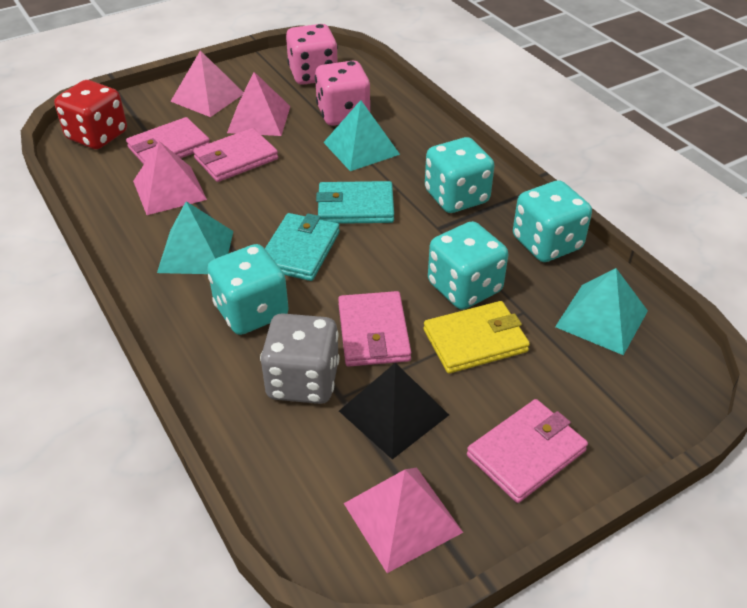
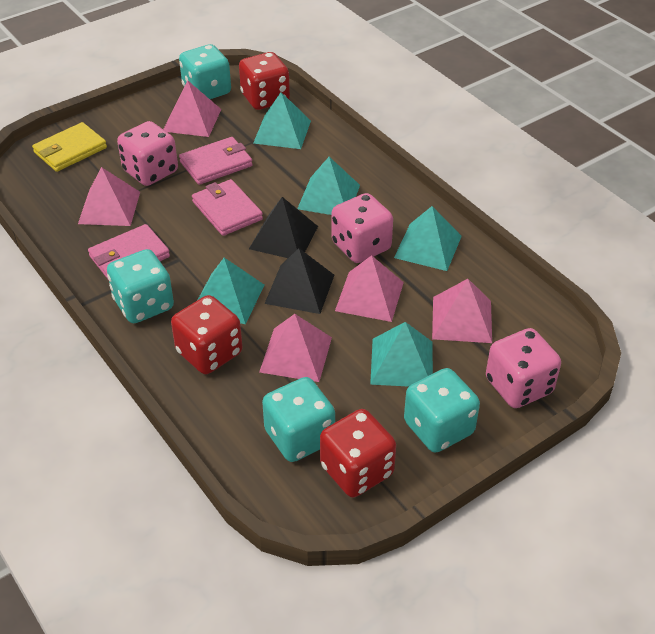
black pyramid: [339,363,449,459] = 1 -> [249,197,318,258] [265,248,334,314] = 2
grey dice: [260,313,339,404] = 1 -> none = 0
pink dice: [286,24,338,85] [315,60,371,126] = 2 -> [117,121,178,186] [331,193,393,263] [486,328,561,408] = 3
pink pyramid: [133,141,207,215] [170,50,244,117] [227,72,290,136] [344,467,463,573] = 4 -> [78,167,140,226] [163,80,221,137] [259,314,332,382] [335,255,404,322] [432,279,492,343] = 5
pink wallet: [126,117,210,164] [193,128,278,182] [338,291,411,367] [467,399,588,503] = 4 -> [88,224,170,280] [179,137,253,185] [192,179,263,236] = 3
red dice: [54,80,127,149] = 1 -> [171,295,242,374] [239,52,290,110] [320,409,396,497] = 3
turquoise pyramid: [157,201,233,274] [323,100,400,171] [555,268,648,355] = 3 -> [198,258,264,324] [253,92,311,149] [297,157,360,215] [370,322,433,387] [394,206,462,271] = 5
turquoise wallet: [265,213,340,281] [316,181,394,224] = 2 -> none = 0

